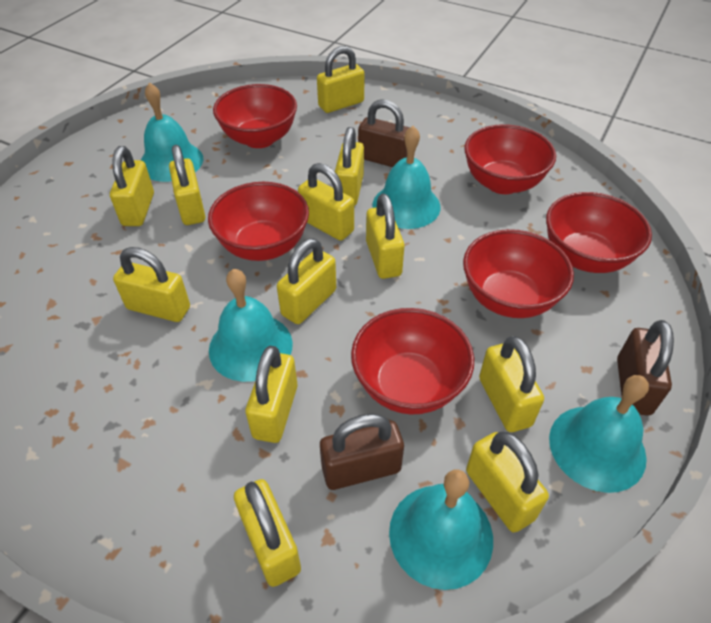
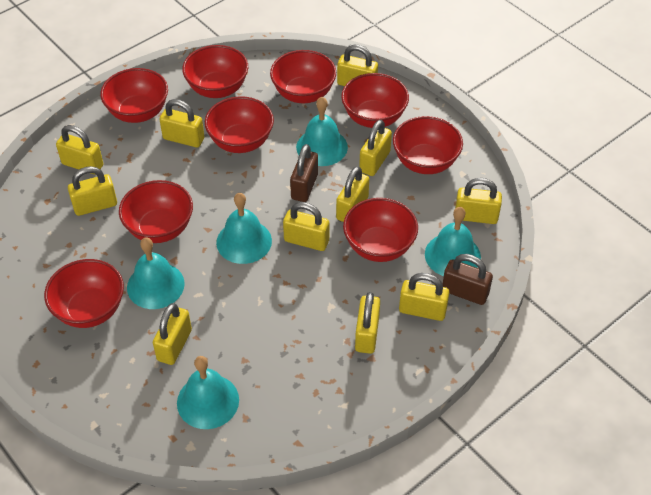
brown padlock: [320,414,404,490] [358,99,409,167] [617,320,674,416] = 3 -> [290,144,318,202] [443,254,493,305] = 2
red bowl: [208,182,309,261] [213,84,297,148] [351,308,474,414] [463,229,574,318] [464,124,556,194] [546,192,652,273] = 6 -> [44,259,124,328] [101,68,168,123] [119,180,193,243] [182,45,248,98] [205,96,274,153] [270,50,336,103] [341,73,409,128] [343,198,418,262] [393,116,463,174] = 9
yellow padlock: [110,146,154,226] [113,247,190,322] [169,145,206,225] [234,479,301,587] [245,346,297,443] [277,238,336,324] [298,163,354,241] [317,46,365,113] [335,127,364,206] [366,194,405,279] [466,432,549,532] [479,336,544,432] = 12 -> [56,125,103,174] [68,166,117,216] [153,303,192,365] [159,99,204,148] [283,202,329,251] [336,166,369,222] [337,45,378,86] [355,292,380,354] [359,120,392,176] [399,273,449,321] [455,178,502,224] = 11

